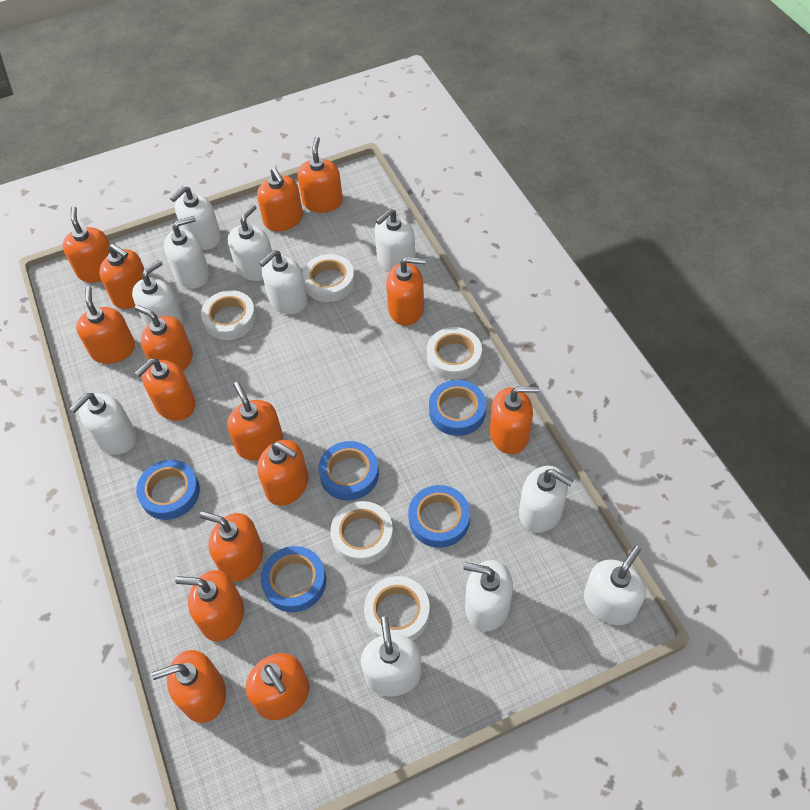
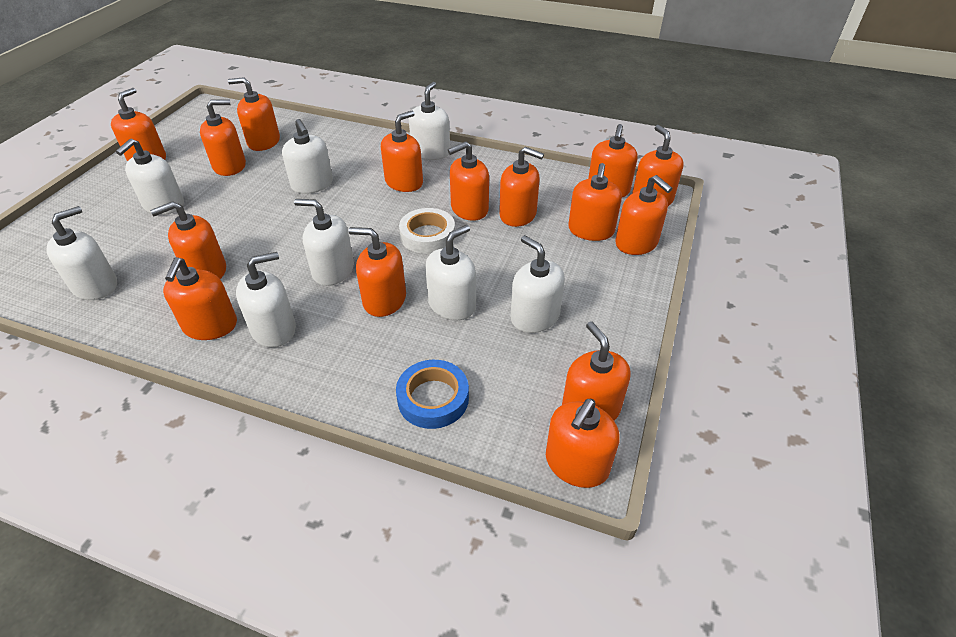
blue tape: [136,460,200,520] [261,546,326,612] [318,441,379,501] [408,485,470,548] [429,380,486,436] = 5 -> [396,360,469,429] = 1
white soap dispenser: [70,393,136,454] [132,260,183,326] [164,216,209,289] [170,186,221,250] [228,204,272,281] [259,250,308,314] [361,616,422,697] [374,209,416,272] [463,560,513,631] [519,466,574,533] [584,546,646,625] = 11 -> [47,206,117,300] [116,139,184,215] [236,252,296,348] [282,119,333,194] [294,199,354,286] [409,82,450,160] [425,225,476,320] [511,235,565,333] = 8
white tape: [201,290,256,340] [302,254,355,302] [330,501,393,565] [364,576,430,641] [427,327,482,380] = 5 -> [399,208,455,254] = 1

